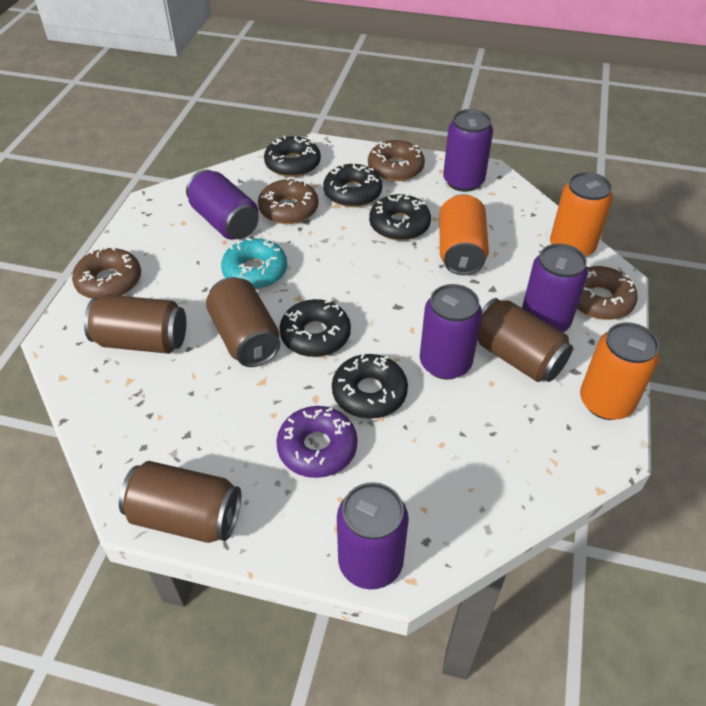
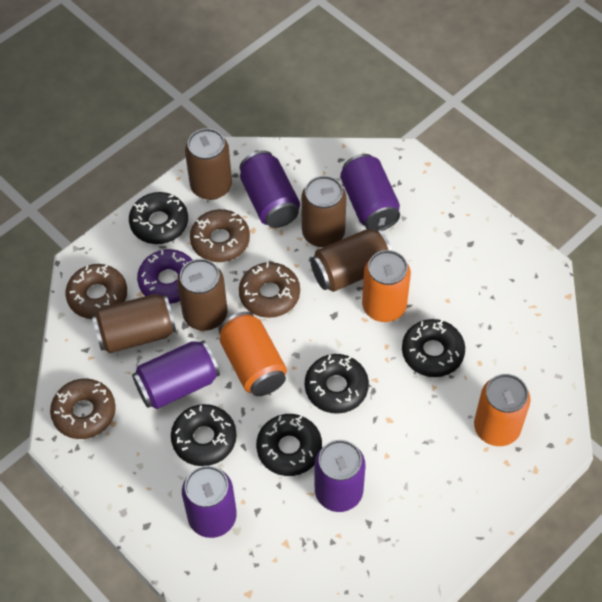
brown can: [84,295,186,354] [119,461,241,543] [206,277,280,367] [477,298,573,382] = 4 -> [92,294,176,353] [177,259,227,331] [185,128,232,200] [301,176,346,247] [310,228,392,292] = 5
turquoise donut: [221,238,287,289] = 1 -> none = 0

